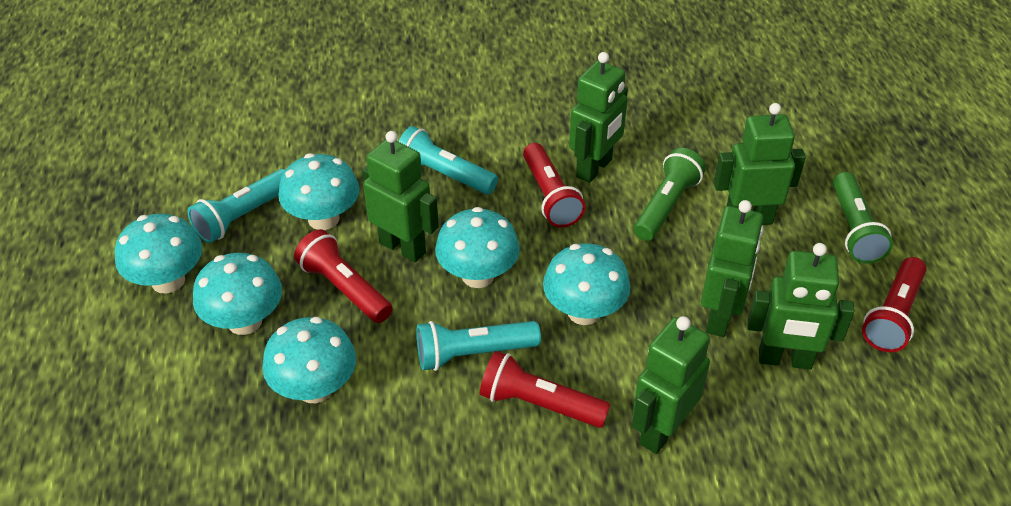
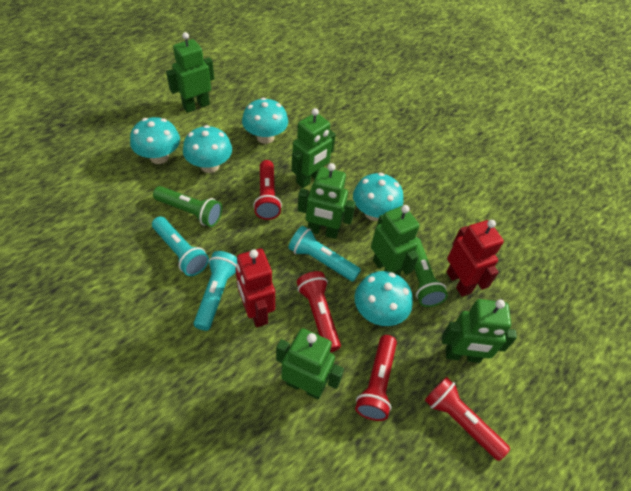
red robot: none = 0 -> [236,249,275,327] [446,220,504,297] = 2
turquoise mushroom: [115,213,202,294] [193,253,282,335] [262,317,356,403] [278,153,359,230] [435,207,520,288] [543,243,630,325] = 6 -> [130,117,180,164] [183,125,232,173] [242,98,288,144] [353,173,404,221] [355,271,413,326] = 5

